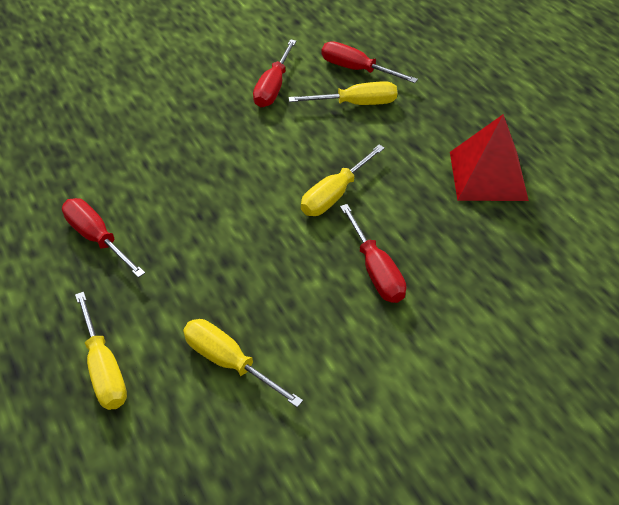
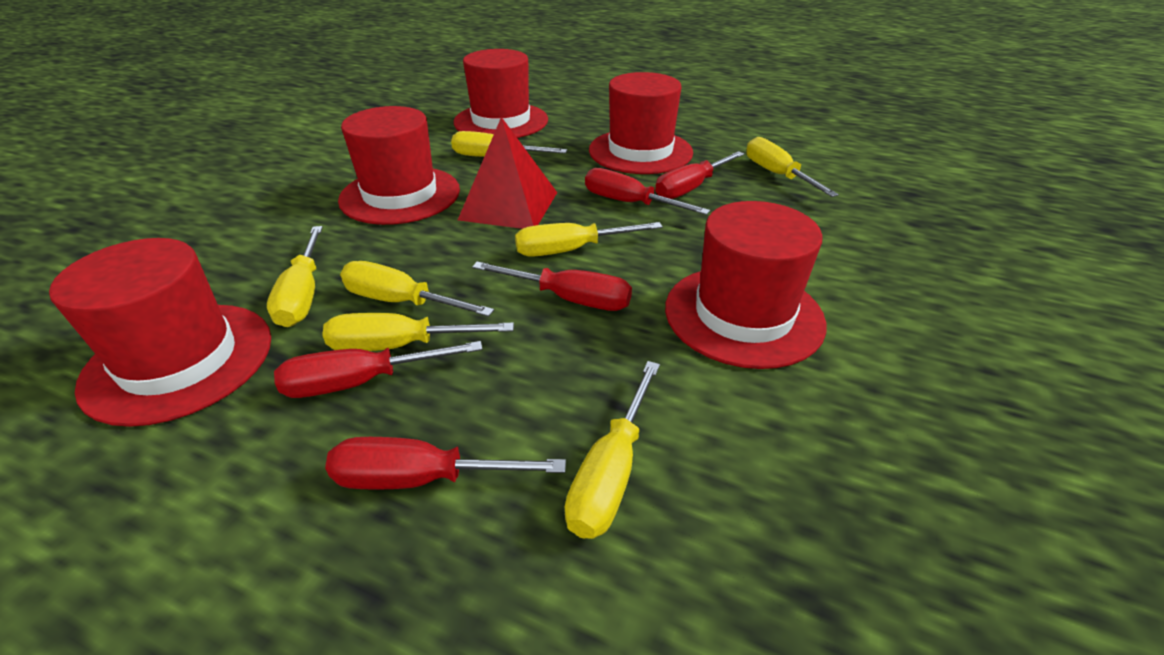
red hat: none = 0 -> [49,238,271,427] [338,106,460,225] [454,49,548,138] [589,72,693,174] [665,201,827,369] = 5
red screwdriver: [62,198,145,278] [253,39,296,107] [322,41,418,83] [340,204,406,303] = 4 -> [274,341,483,398] [325,437,566,490] [472,262,632,311] [585,168,710,215] [655,151,744,199] = 5
yellow screwdriver: [75,292,127,410] [183,319,303,407] [289,81,397,105] [301,145,385,216] = 4 -> [267,226,323,327] [322,313,514,351] [340,261,494,317] [451,131,567,157] [515,222,663,257] [565,361,660,539] [746,137,839,197] = 7

